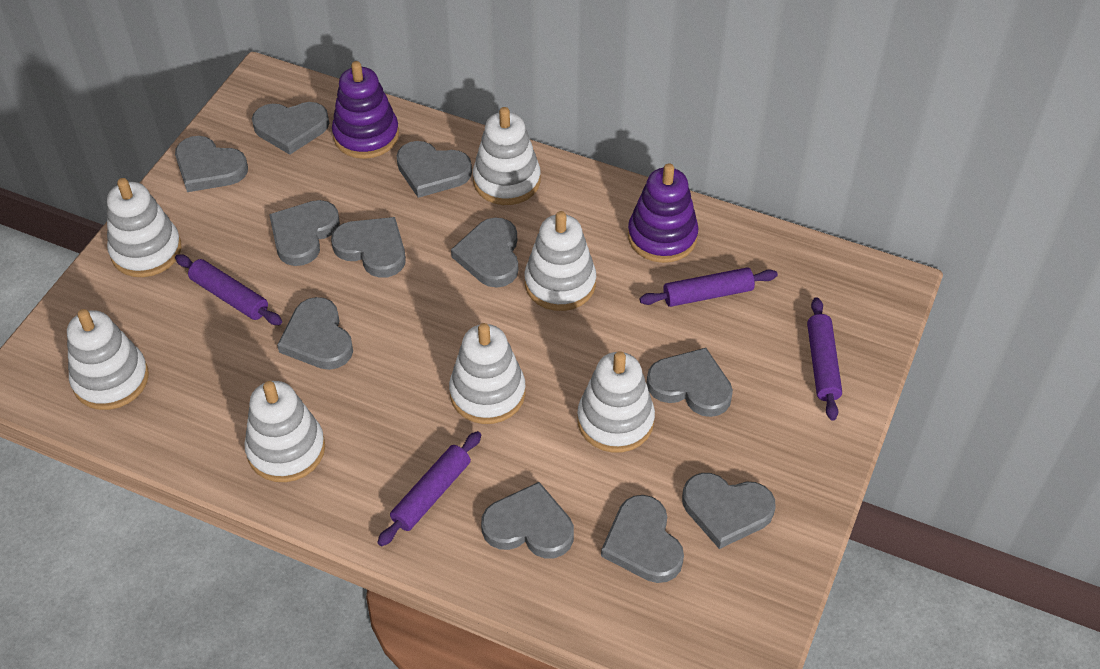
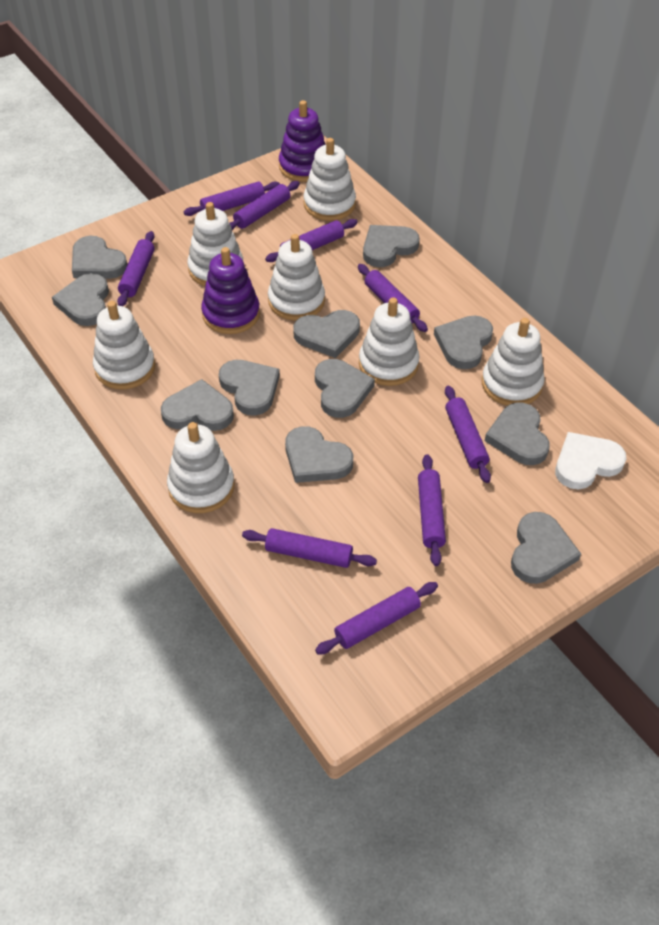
purple rolling pin: [175,254,282,325] [377,431,481,546] [640,267,778,307] [807,297,842,421] = 4 -> [117,231,155,306] [184,181,280,216] [230,181,300,230] [242,528,377,568] [265,219,358,262] [315,582,438,655] [358,264,428,332] [418,455,446,566] [445,386,491,483] = 9
white heart: none = 0 -> [555,432,626,489] = 1

